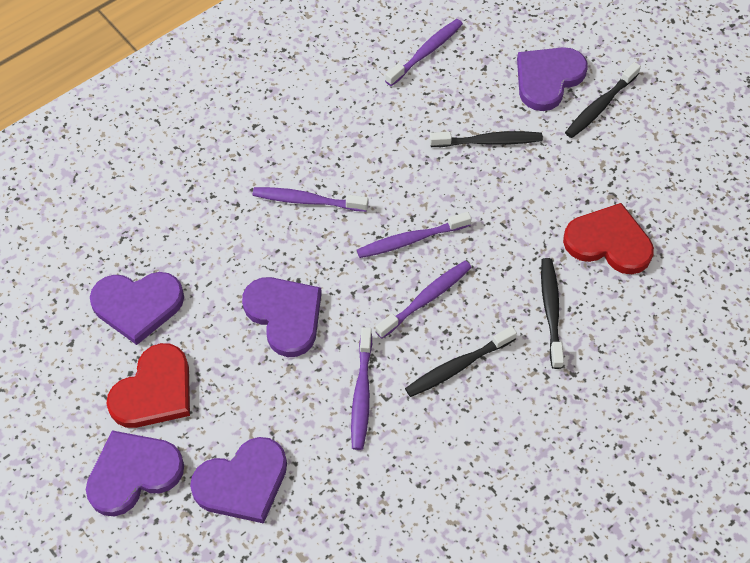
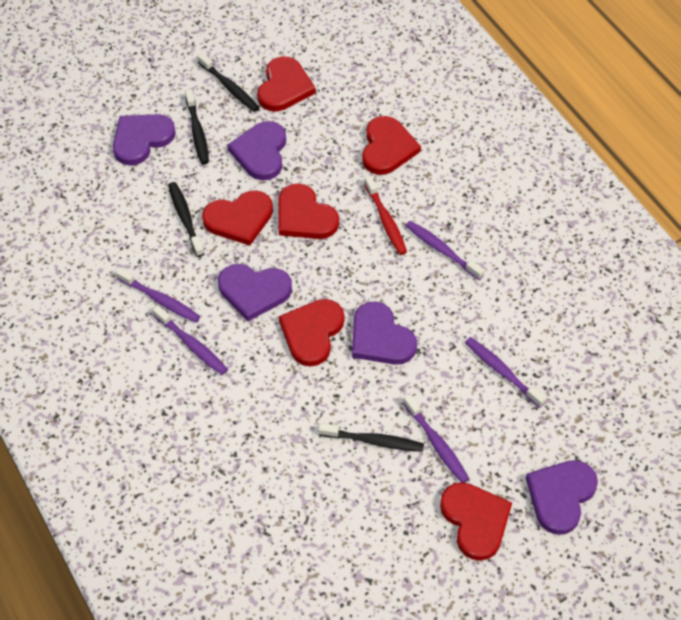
red heart: [106,343,190,428] [563,203,654,274] = 2 -> [202,190,273,246] [257,56,316,112] [279,183,339,239] [279,299,344,366] [362,116,421,175] [440,482,512,561] = 6
red toothbrush: none = 0 -> [364,176,407,255] = 1

